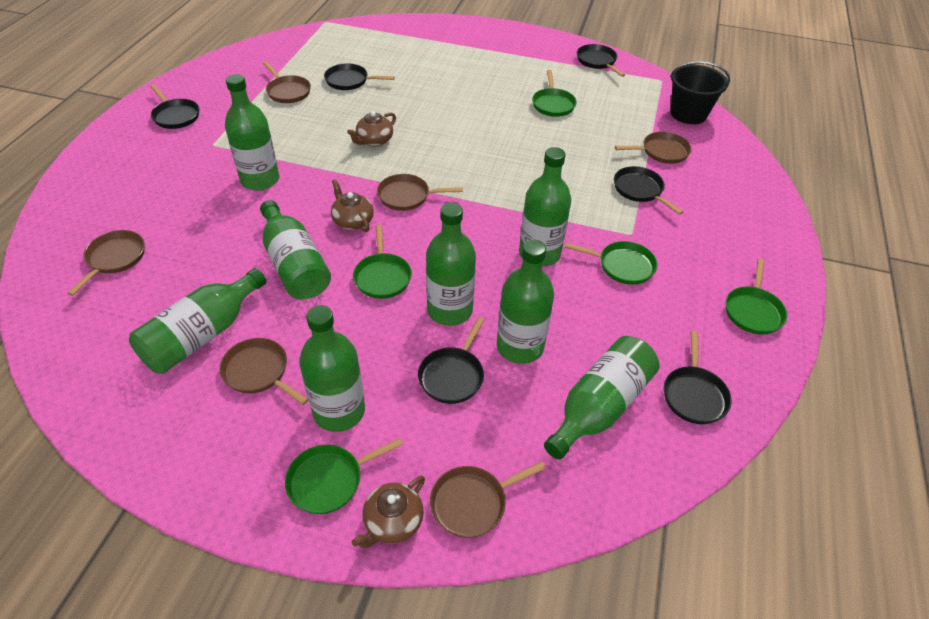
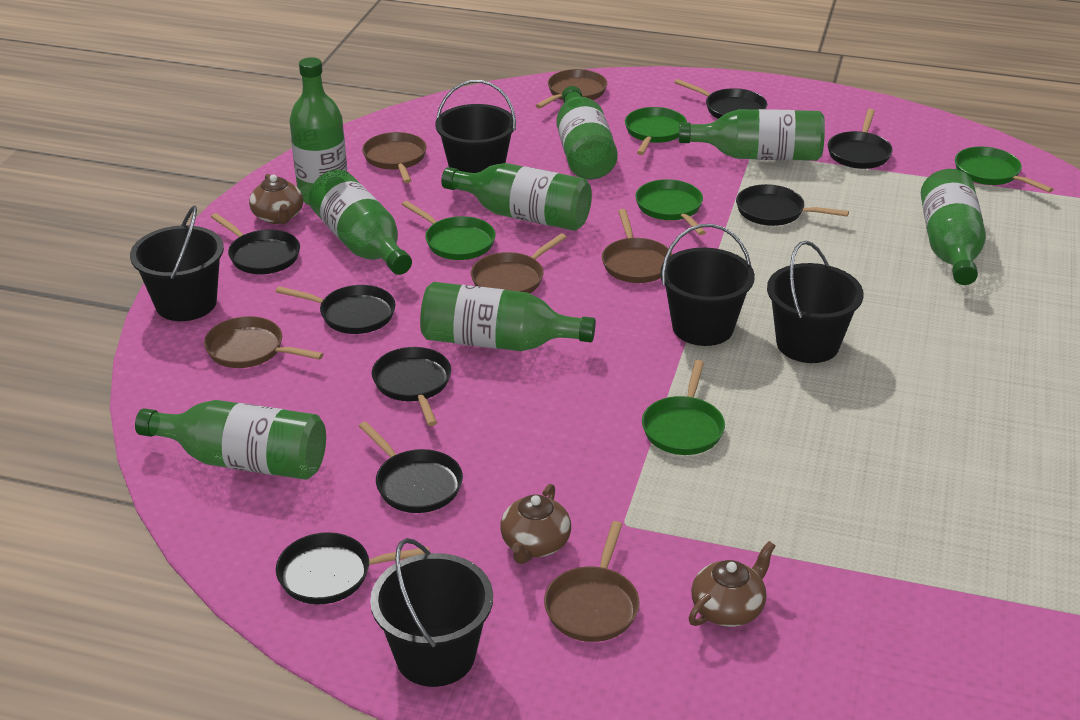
black bucket: [670,61,730,124] = 1 -> [130,205,224,321] [370,538,493,687] [435,80,516,173] [660,224,755,346] [767,241,864,363] = 5
black pan: [150,84,199,129] [324,63,395,90] [418,317,484,404] [577,44,625,77] [614,166,683,215] [664,331,731,424] = 6 -> [211,213,300,274] [276,285,396,334] [276,532,429,604] [359,422,463,513] [372,347,451,426] [674,79,767,119] [736,184,849,226] [828,109,893,169] = 8

